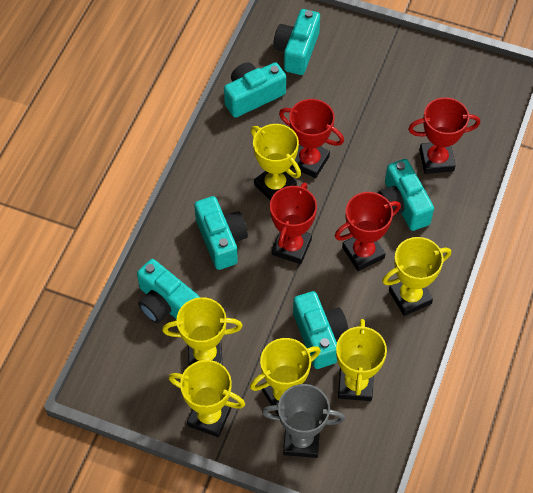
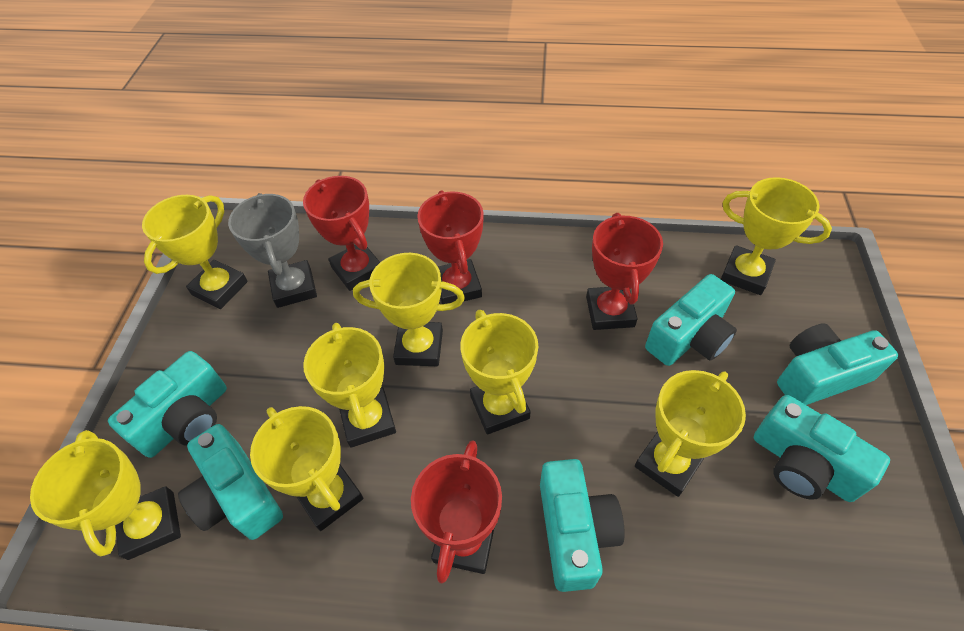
yellow trophy: [162,297,243,366] [169,360,245,437] [250,338,321,416] [251,124,301,201] [336,319,387,401] [382,237,451,316] = 6 -> [30,430,181,560] [142,195,248,309] [250,406,363,531] [303,323,396,448] [353,253,465,366] [460,310,538,435] [635,370,746,497] [721,177,832,295] = 8

